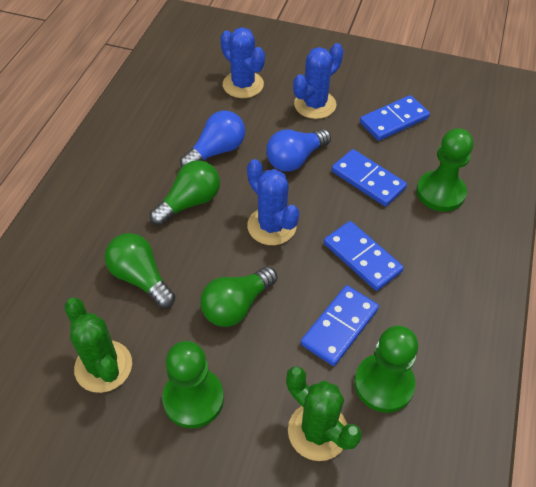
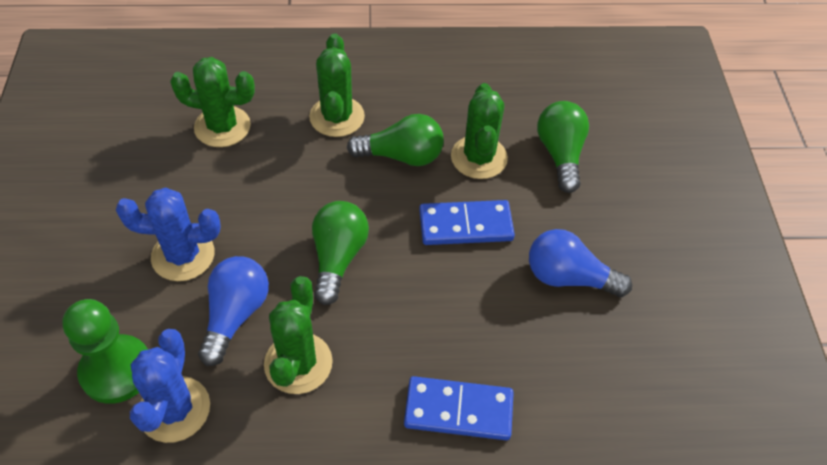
blue cactus: [220,27,265,98] [247,159,300,245] [293,43,344,119] = 3 -> [116,187,221,281] [130,329,210,443] = 2
blue domino: [301,285,379,366] [324,221,404,291] [332,149,407,207] [360,95,430,141] = 4 -> [404,376,514,440] [419,200,515,245] = 2
green cactus: [64,298,132,393] [286,366,362,461] = 2 -> [170,57,255,147] [264,276,333,394] [309,33,365,137] [451,83,508,179] = 4
green pawn: [162,341,224,428] [354,326,418,413] [416,128,473,212] = 3 -> [62,299,148,404] = 1

